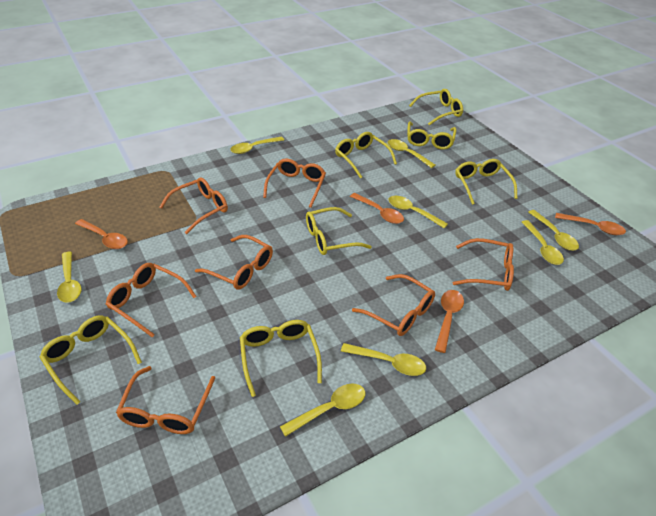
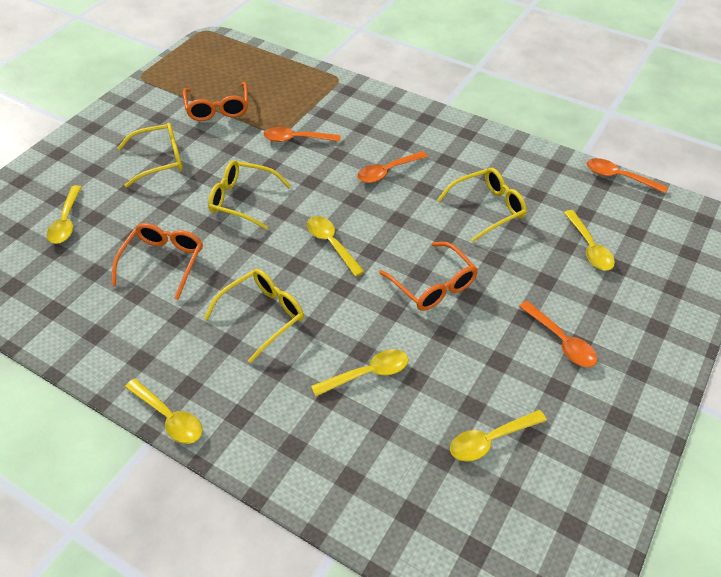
orange glasses: [106,263,197,337] [116,366,215,434] [160,177,228,234] [195,235,273,290] [263,158,326,208] [352,274,435,336] [453,238,514,291] = 7 -> [112,223,203,300] [183,82,248,121] [379,242,478,311] = 3
yellow glasses: [39,315,142,405] [240,320,322,397] [306,207,372,255] [335,132,397,179] [407,121,456,149] [409,89,463,125] [455,159,518,205] = 7 -> [118,123,183,188] [204,269,304,363] [208,160,291,230] [437,168,527,242] = 4
yellow spoon: [57,252,81,303] [230,137,284,154] [280,383,365,437] [341,343,426,376] [388,139,436,168] [388,196,448,228] [522,220,564,265] [528,210,579,251] = 8 -> [47,185,82,244] [125,379,202,444] [307,216,365,277] [311,349,409,397] [450,410,547,462] [564,210,615,271] = 6

